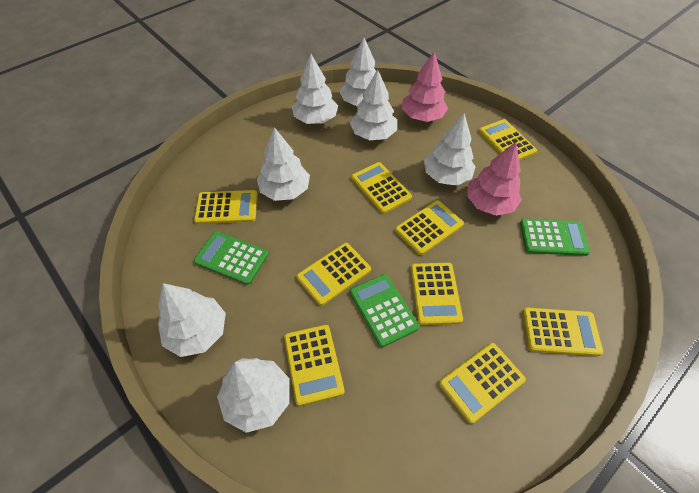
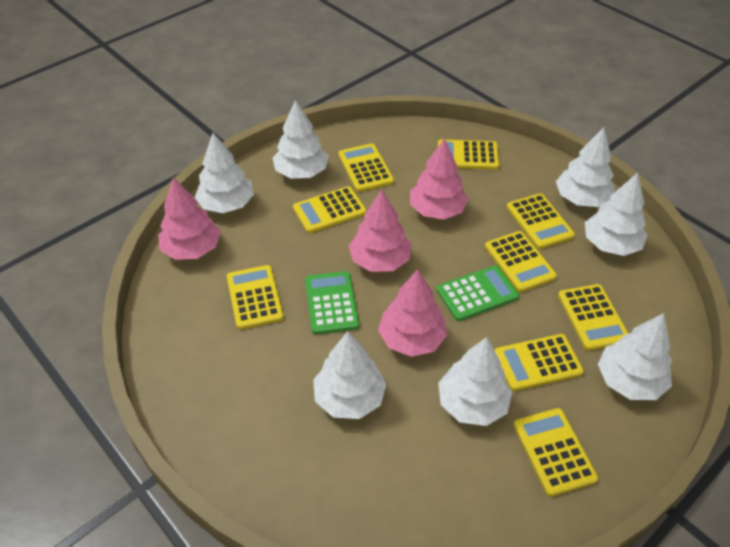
green calculator: [194,231,269,285] [350,274,419,347] [520,219,590,256] = 3 -> [305,271,359,334] [436,265,519,321] = 2
pink tree: [402,51,448,122] [467,142,522,216] = 2 -> [158,177,221,260] [349,189,411,272] [378,270,447,357] [410,138,468,219] = 4

